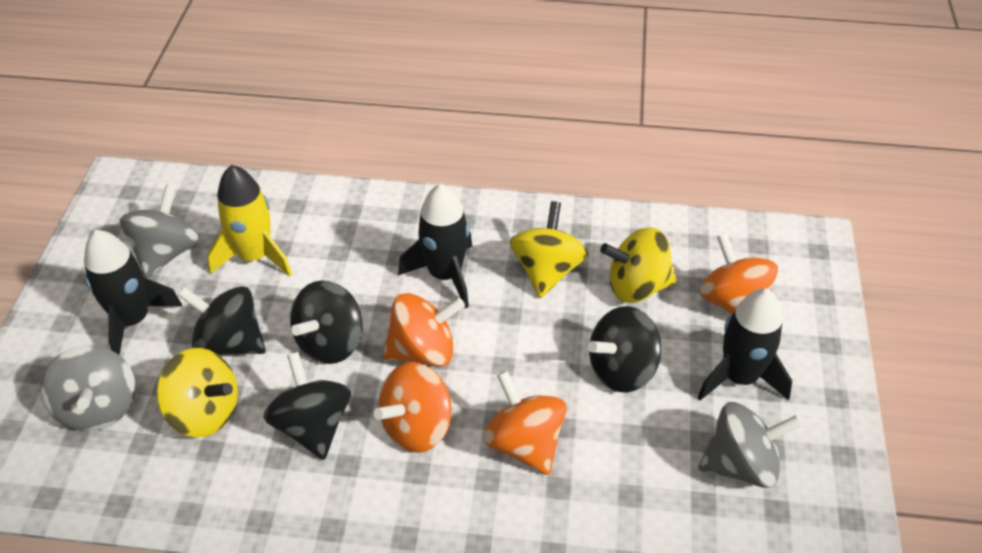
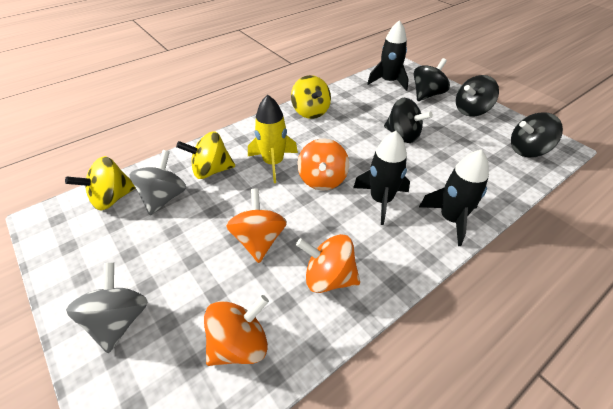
grey spinning top: [41,345,136,431] [120,184,199,278] [698,402,802,488] = 3 -> [66,262,148,353] [129,150,186,215] = 2

